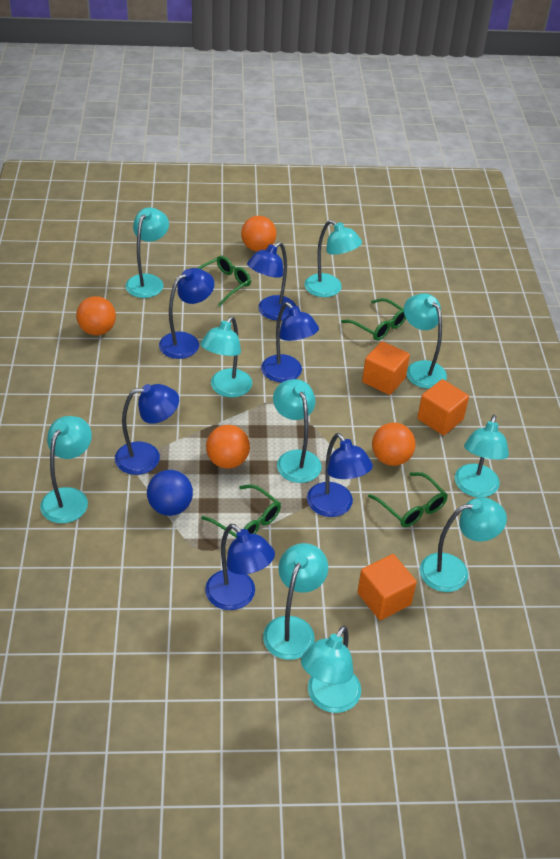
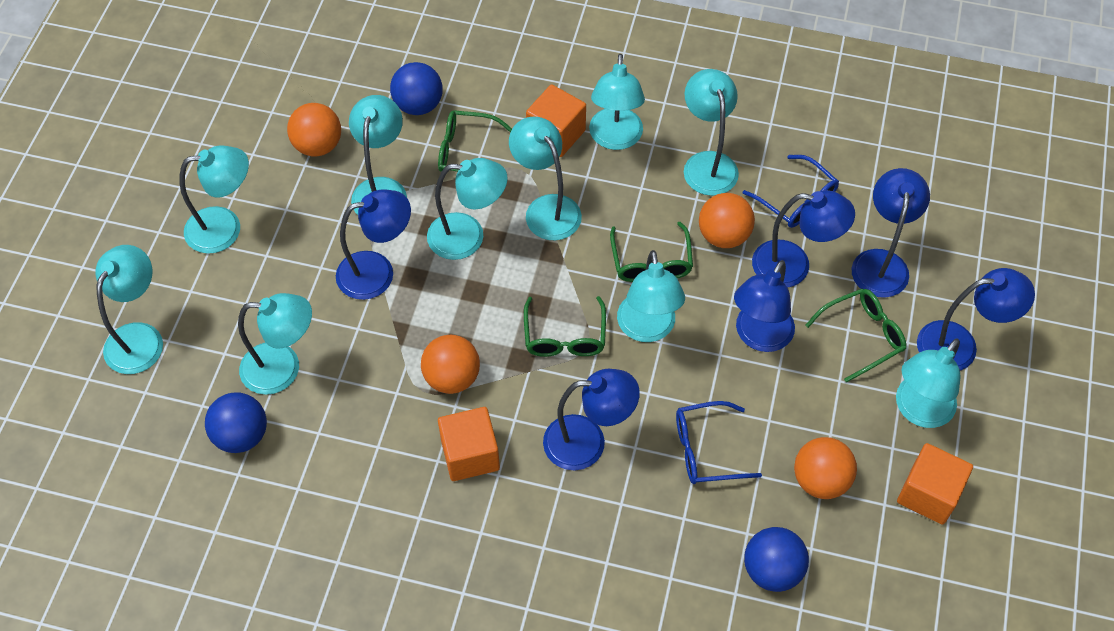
blue ball: [147,470,193,516] = 1 -> [205,392,267,453] [390,62,443,115] [744,527,809,592] = 3
blue glasses: none = 0 -> [676,401,762,484] [743,155,839,228] = 2

